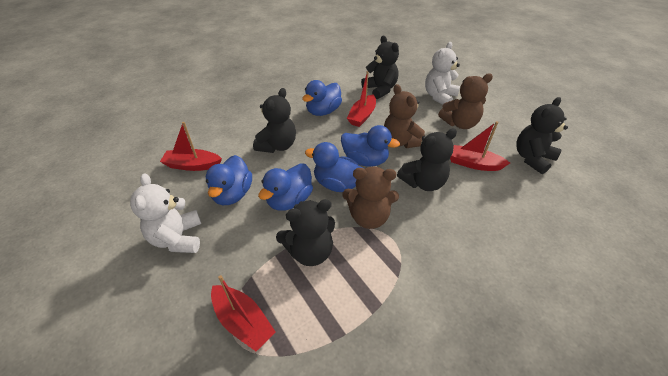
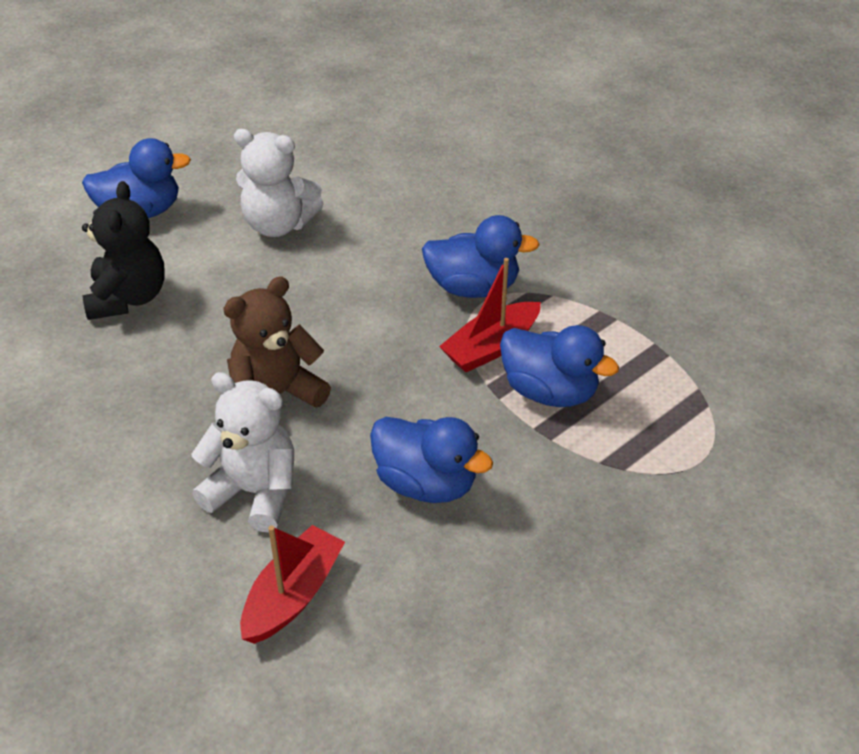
black teddy bear: [253,88,296,153] [276,199,335,266] [361,36,399,99] [397,128,457,191] [516,97,568,174] = 5 -> [82,181,165,320] = 1
blue duck: [205,155,252,205] [258,163,313,211] [302,80,342,116] [305,142,364,192] [341,125,400,167] = 5 -> [82,138,191,218] [370,417,493,503] [422,215,540,298] [500,325,619,407] = 4
brown teddy bear: [342,167,399,229] [384,84,425,148] [438,73,493,129] = 3 -> [223,276,331,407] = 1
red boat: [160,122,222,171] [211,275,276,351] [347,71,376,127] [450,121,510,171] = 4 -> [240,525,345,644] [439,258,541,372] = 2

